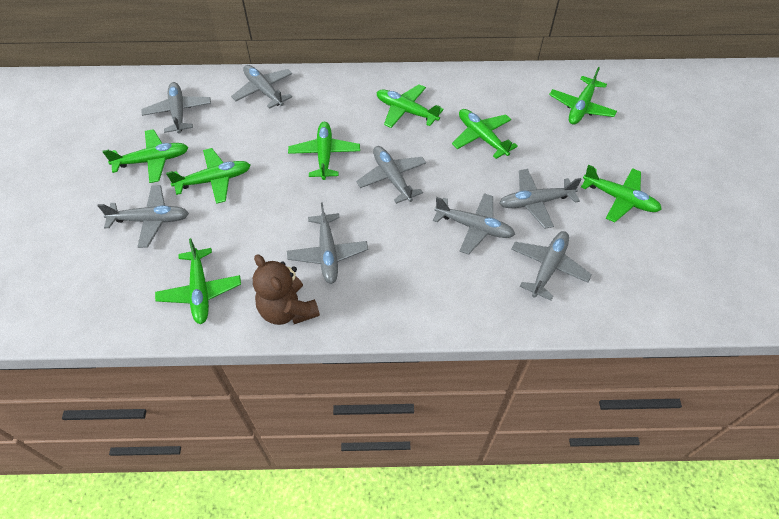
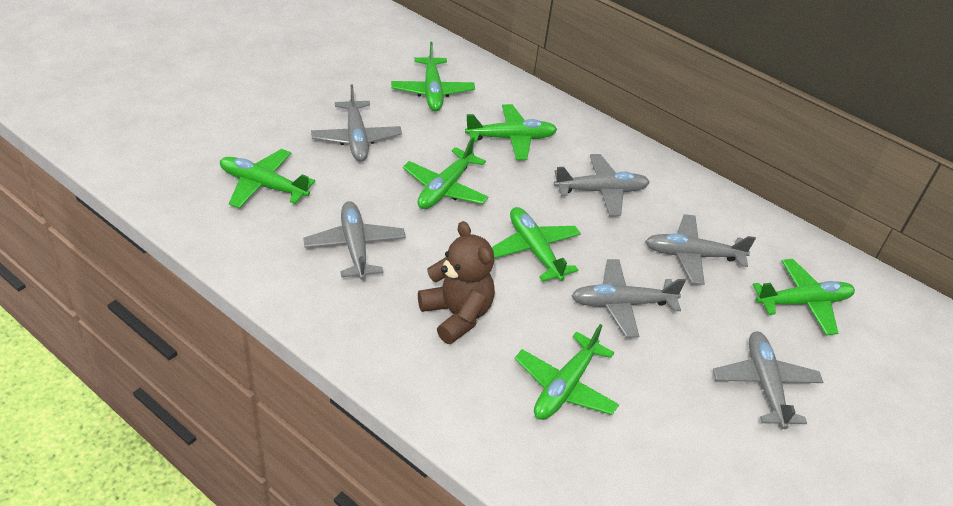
green plane: [102,129,188,183] [155,238,241,324] [166,148,251,204] [288,122,360,180] [376,84,444,128] [452,109,518,159] [549,67,617,125] [581,165,662,222] = 8 -> [220,149,315,209] [391,42,475,111] [403,137,489,209] [465,104,557,160] [492,207,581,282] [515,324,619,420] [753,259,855,335] = 7
grey plane: [98,185,189,248] [141,82,211,134] [231,65,292,109] [287,202,368,284] [356,146,426,204] [433,193,515,255] [499,169,582,229] [511,231,592,300] = 8 -> [303,201,406,280] [311,85,402,162] [554,154,650,216] [572,259,686,338] [645,214,756,285] [713,331,823,429] = 6

